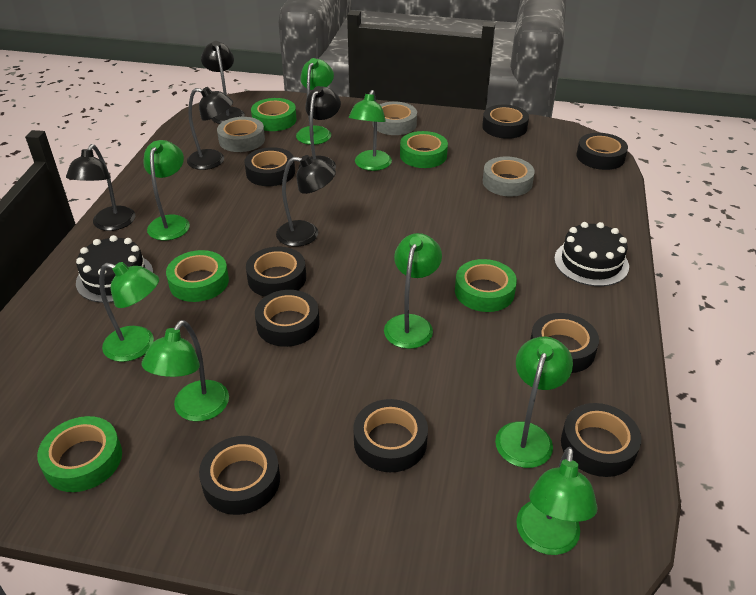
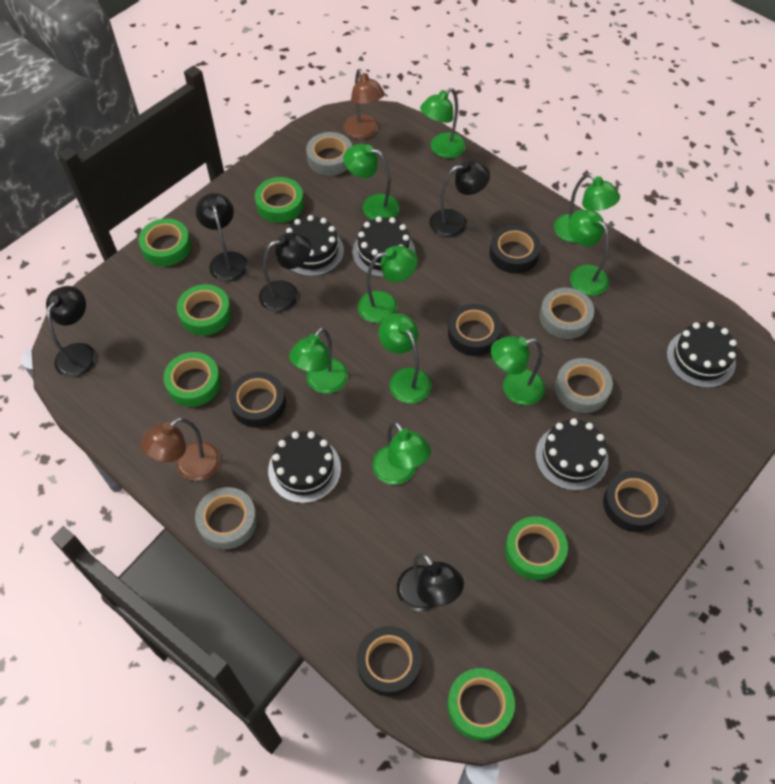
black cake: [76,235,153,303] [554,222,629,286] = 2 -> [268,431,341,503] [286,215,344,276] [352,216,415,277] [536,418,608,491] [667,322,737,388] = 5
black tape: [199,436,280,515] [245,147,295,186] [246,247,306,297] [255,290,320,347] [353,399,428,472] [482,105,529,139] [530,313,599,373] [561,403,641,477] [577,133,628,170] = 9 -> [229,372,286,428] [357,626,421,696] [448,304,502,356] [490,225,541,274] [603,471,666,532] = 5
brown lamp: none = 0 -> [141,417,220,481] [344,69,385,139] = 2
green lamp: [99,262,159,362] [142,320,229,421] [143,140,190,240] [296,58,334,145] [349,90,392,171] [384,233,442,349] [495,337,573,468] [516,447,597,555] = 8 -> [289,327,348,394] [343,144,400,220] [358,246,418,323] [372,421,431,485] [378,313,431,404] [420,88,466,158] [491,336,545,405] [554,173,620,243] [568,210,609,296] = 9
green tape: [37,416,122,492] [166,250,229,302] [251,98,297,131] [400,131,448,168] [455,259,517,312] = 5 -> [138,218,191,266] [163,352,221,407] [177,284,231,335] [255,177,304,223] [447,668,515,741] [505,516,568,580] = 6
grey tape: [217,117,265,152] [372,102,417,135] [483,157,535,196] = 3 -> [195,487,257,549] [306,132,352,176] [540,288,594,339] [555,358,613,413] = 4

